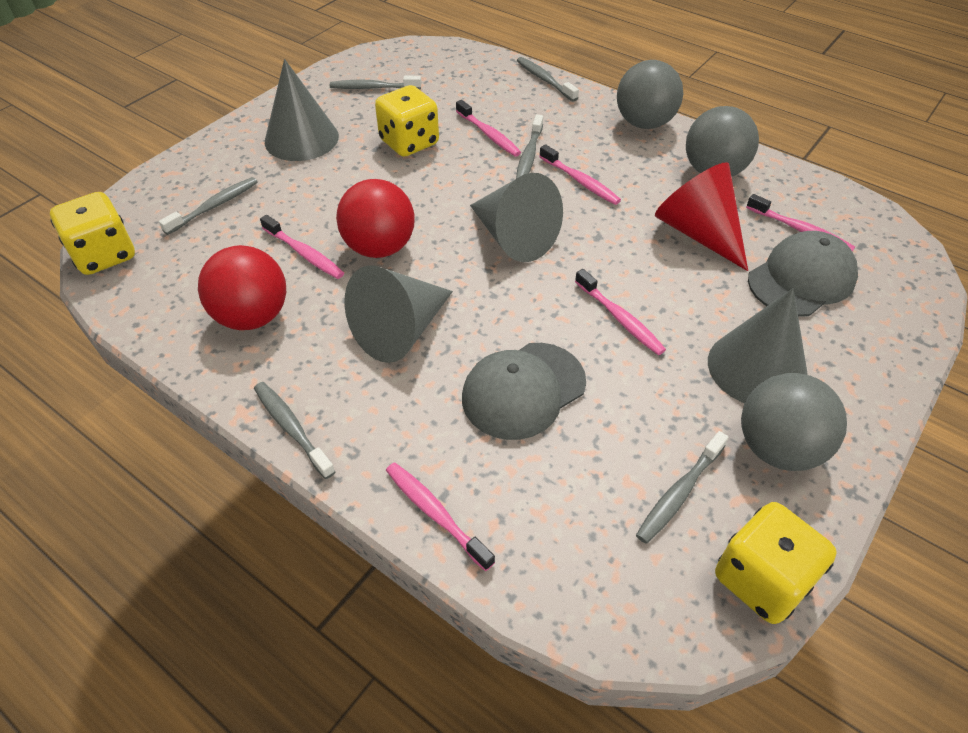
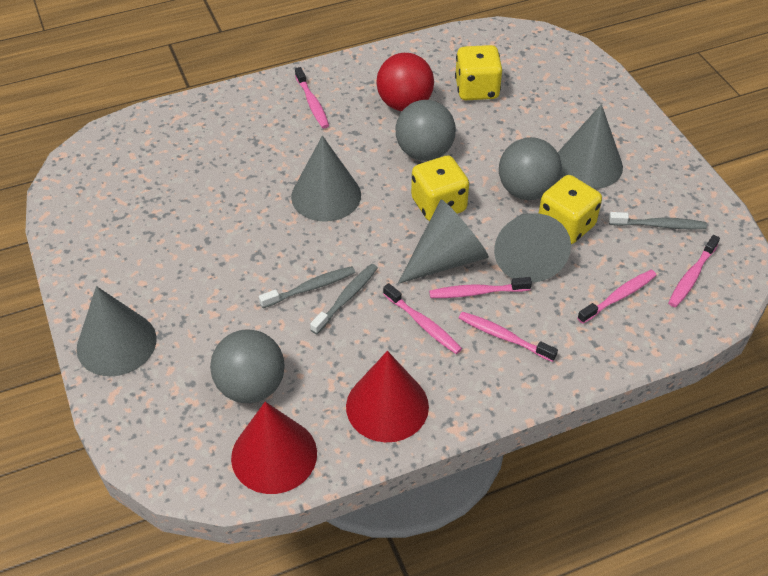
grey cap: [462,343,586,440] [748,231,858,317] = 2 -> none = 0
grey cone: [265,59,339,161] [344,265,453,363] [470,173,563,262] [708,288,808,403] = 4 -> [77,286,156,376] [291,136,361,222] [398,200,489,284] [494,213,571,283] [557,104,623,189] = 5
grey toothbrush: [159,177,258,235] [254,382,335,479] [330,76,421,89] [516,114,543,179] [517,57,579,102] [636,431,728,544] = 6 -> [259,266,355,308] [310,264,378,334] [609,212,707,230] = 3
red ball: [198,245,286,330] [336,179,415,258] = 2 -> [376,53,434,111] = 1
red cone: [655,162,748,271] = 1 -> [231,402,317,494] [346,351,429,442] = 2

